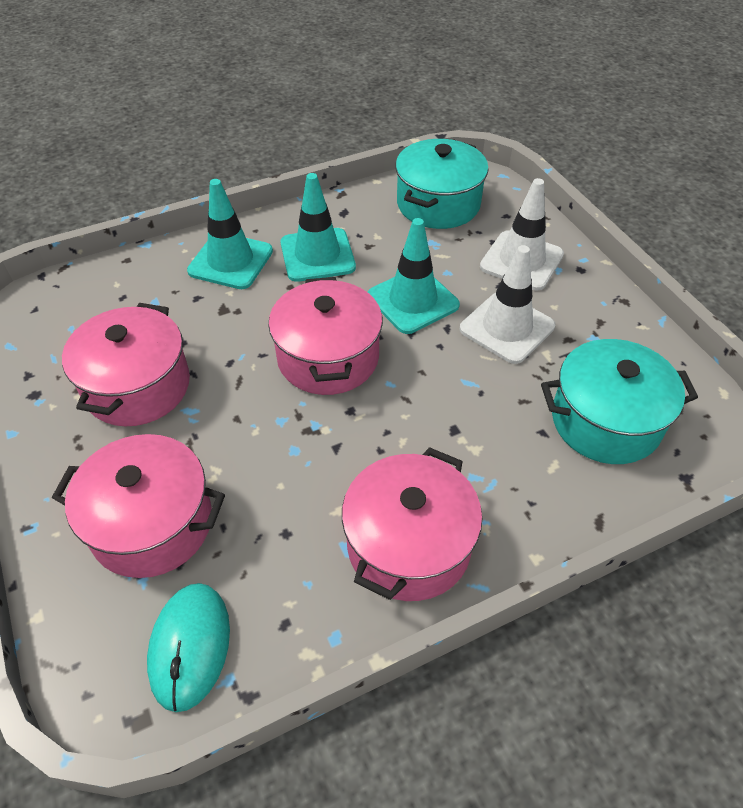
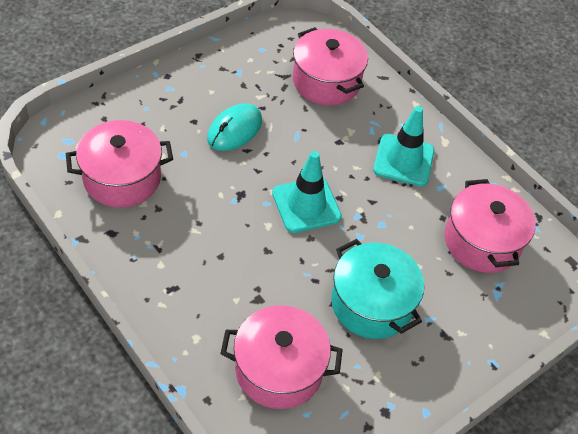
turquoise pot: [395,139,489,229] [541,339,698,464] = 2 -> [331,239,424,339] = 1
turquoise traffic cone: [187,179,273,289] [281,173,356,282] [368,218,460,334] = 3 -> [272,151,342,233] [373,106,435,186] = 2
white traffic cone: [460,245,555,364] [480,178,564,290] = 2 -> none = 0

